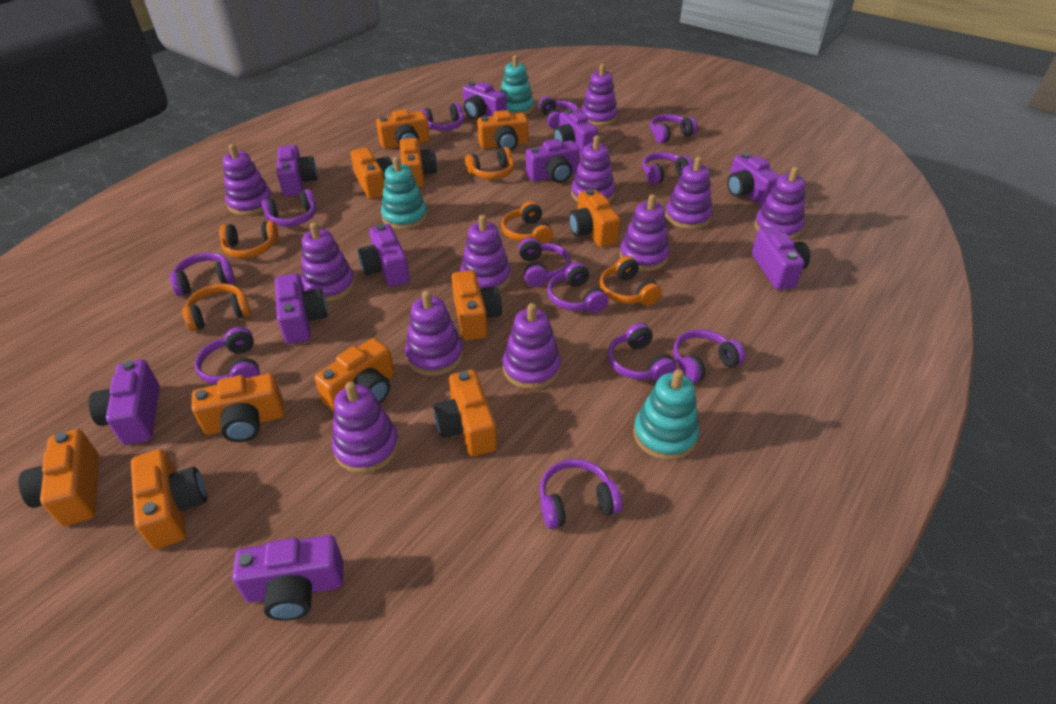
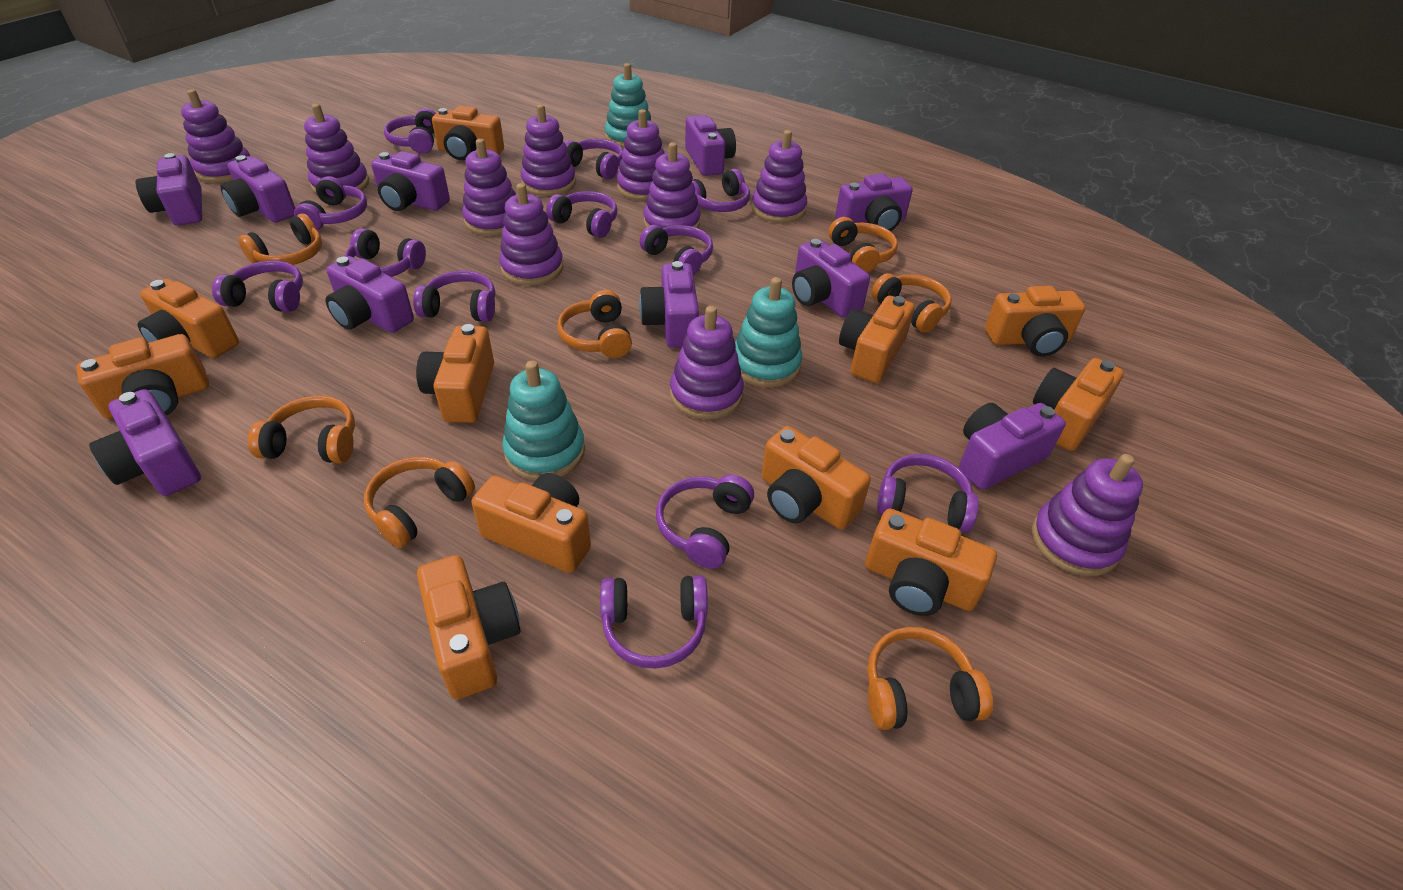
orange headphones: [182,284,251,331] [219,221,279,258] [465,147,514,179] [501,201,553,243] [600,256,662,306] = 5 -> [238,214,322,265] [248,396,355,464] [364,457,475,548] [557,290,632,358] [829,217,898,272] [867,627,993,730] [871,273,952,333] = 7
purple stacking toy: [223,144,273,215] [301,222,355,302] [332,382,399,473] [405,291,463,376] [460,215,511,291] [503,303,561,389] [571,135,615,202] [581,64,618,126] [620,194,669,271] [665,156,712,229] [754,167,806,239] = 11 -> [181,89,250,183] [304,104,369,196] [462,139,516,236] [499,183,563,286] [520,104,576,196] [617,109,665,201] [643,142,700,238] [670,306,744,420] [751,130,807,223] [1032,454,1143,576] = 10

